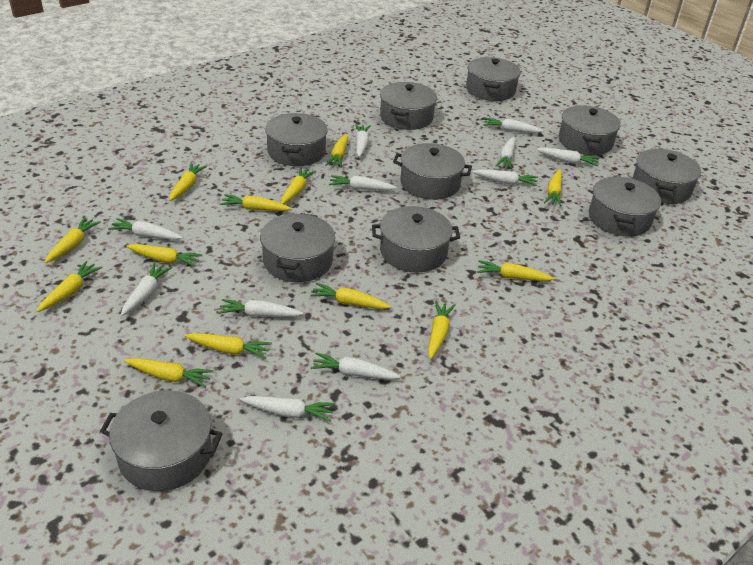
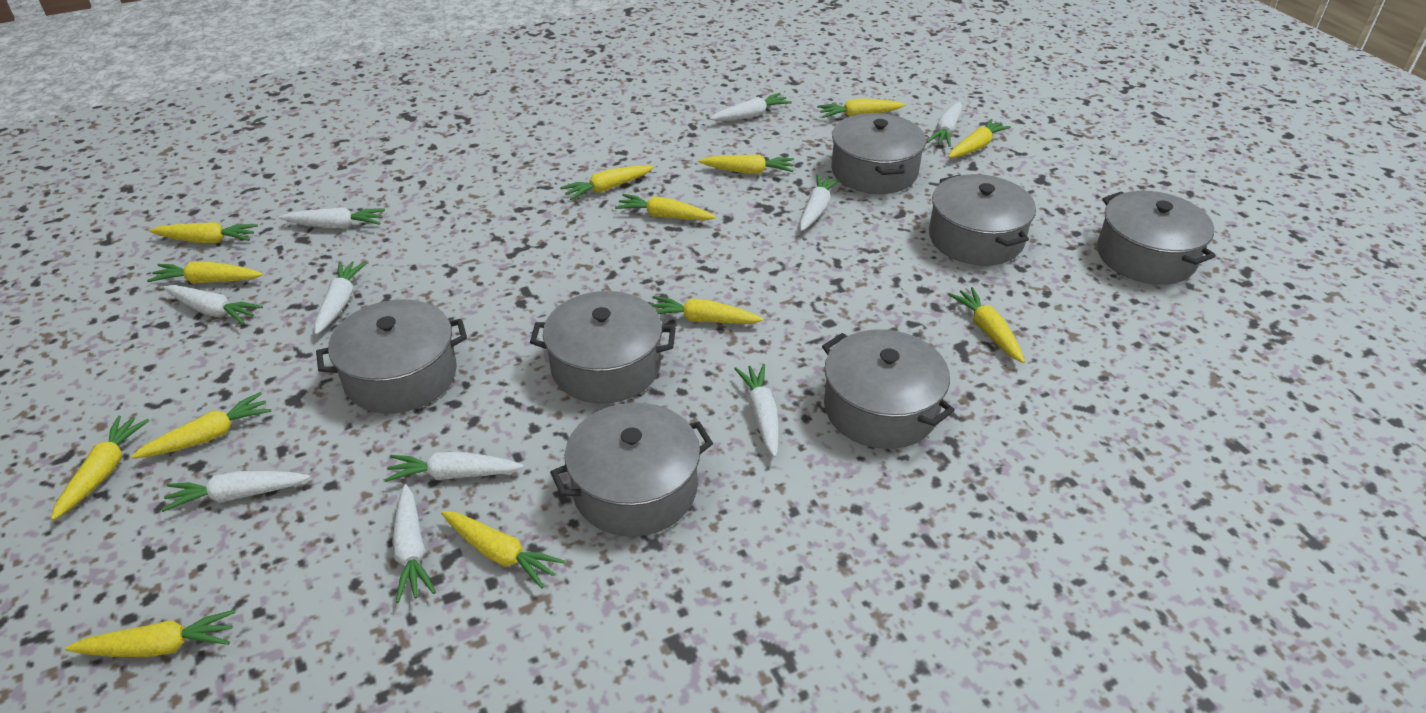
grey pot: [100,390,223,491] [260,213,335,282] [265,113,328,166] [372,206,460,272] [380,82,437,130] [393,143,472,200] [466,57,521,101] [559,105,621,155] [589,176,661,236] [632,149,701,204] = 10 -> [316,299,467,414] [530,291,676,403] [550,403,713,537] [822,329,955,449] [831,113,926,194] [929,174,1036,266] [1097,191,1216,285] = 7
white carrot: [108,218,182,240] [121,263,172,316] [218,299,303,317] [240,396,335,422] [311,352,401,380] [329,175,397,190] [355,124,371,157] [472,169,538,186] [483,118,543,133] [496,137,515,169] [536,148,599,166] = 11 -> [161,471,310,512] [163,285,263,325] [279,207,385,228] [314,261,366,335] [384,452,524,482] [392,484,436,603] [710,93,792,121] [734,364,779,458] [800,174,841,231] [927,102,962,147] = 10

